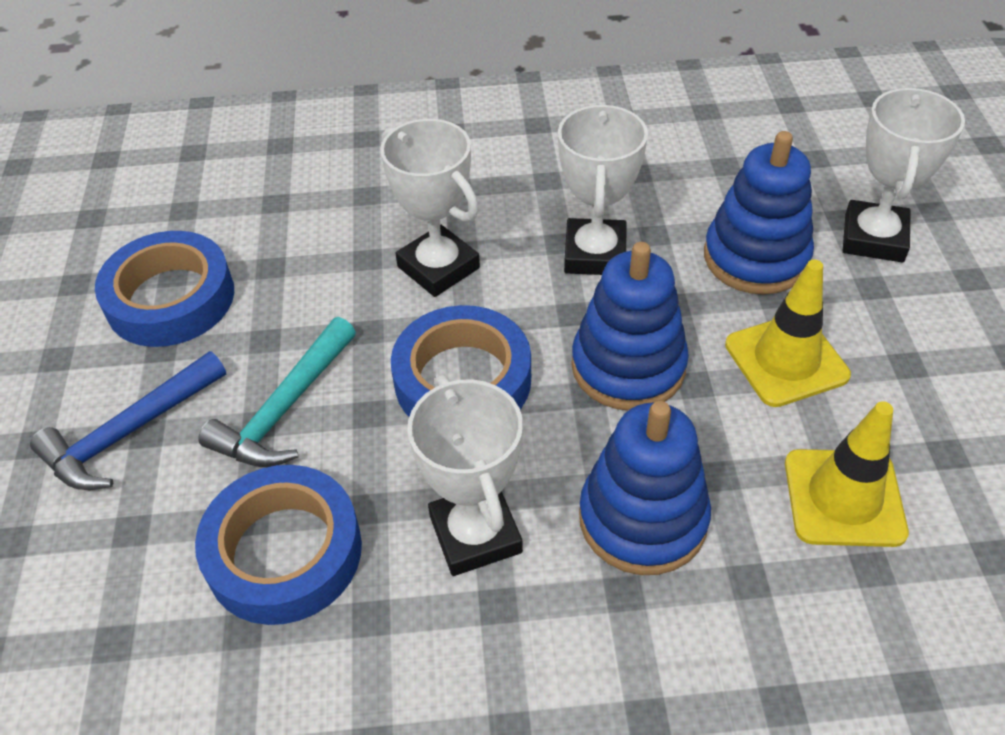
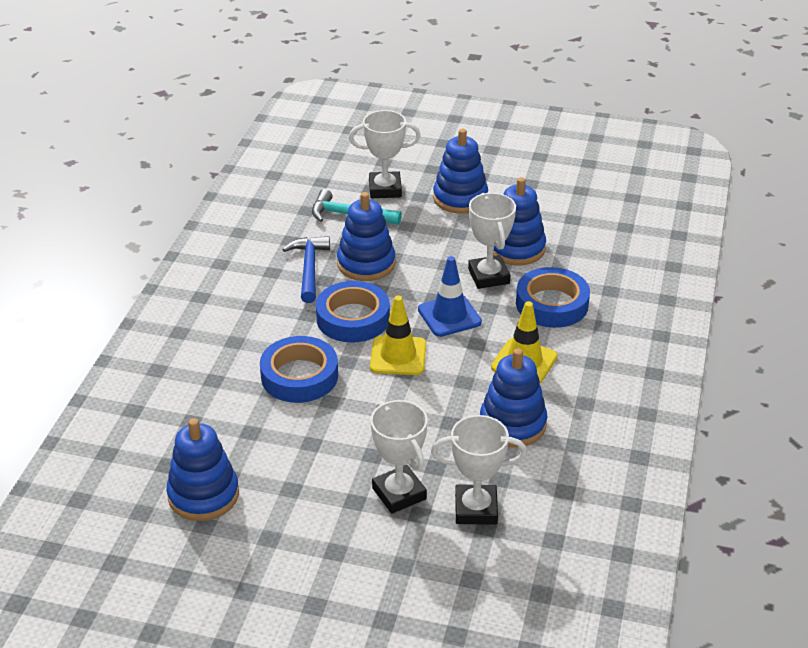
blue stacking toy: [571,242,689,410] [579,401,711,575] [704,131,814,295] = 3 -> [166,418,239,521] [337,192,395,281] [433,129,488,214] [480,348,547,447] [493,177,546,265] = 5
blue traffic cone: none = 0 -> [418,256,482,337] = 1

